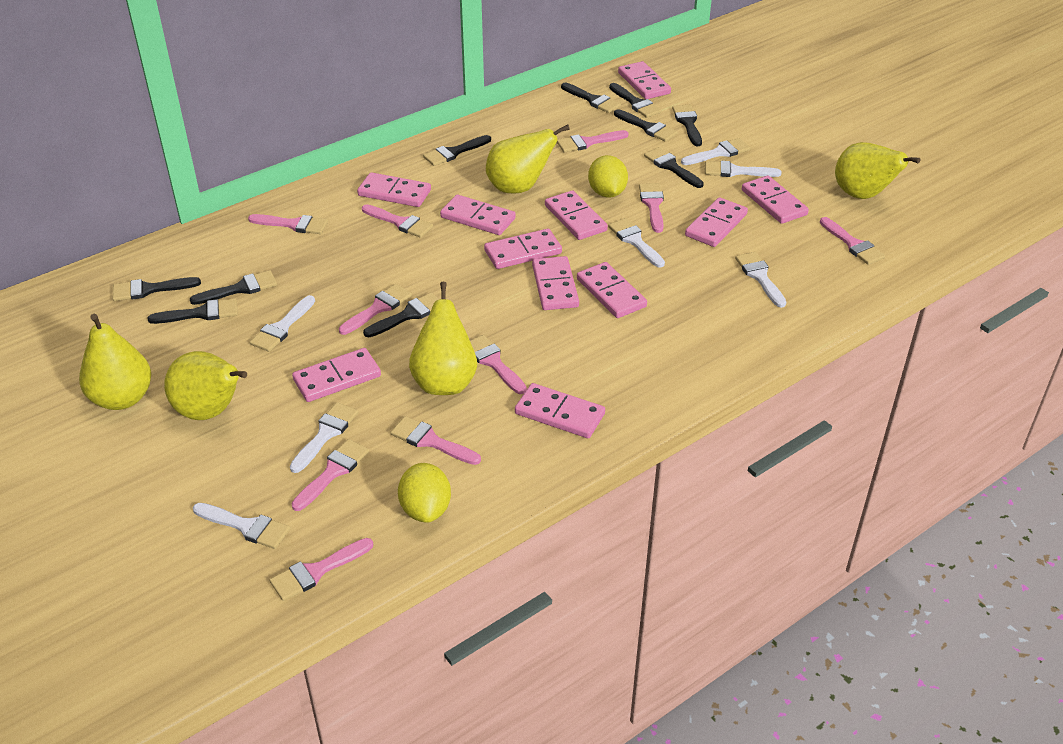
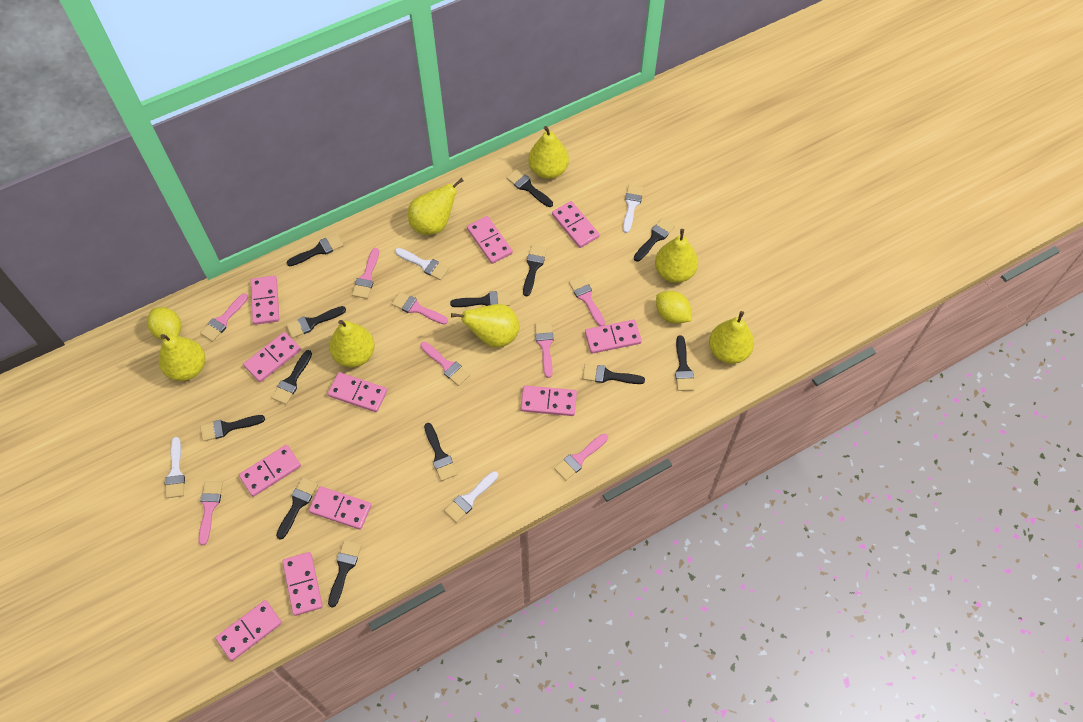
black brush: [113,277,201,301] [148,298,238,324] [190,270,277,305] [363,293,439,337] [423,135,491,166] [561,83,621,113] [609,83,662,118] [614,109,677,142] [644,147,704,188] [672,105,702,146] = 10 -> [200,415,265,442] [271,350,312,404] [276,477,318,540] [286,306,346,338] [287,234,344,266] [328,540,362,608] [424,423,457,481] [450,291,510,307] [506,169,553,207] [523,245,547,296] [582,364,645,384] [634,218,675,262] [675,335,695,391] = 13
pink brush: [248,214,328,234] [269,538,373,601] [291,439,369,511] [339,284,412,335] [362,204,433,238] [390,416,481,465] [470,335,527,394] [557,130,628,153] [639,183,664,233] [820,217,885,265] = 10 -> [198,481,223,545] [200,293,248,342] [352,248,379,299] [392,292,448,325] [420,342,470,386] [535,322,554,378] [554,433,608,481] [569,276,605,326] = 8
white brush: [193,503,290,549] [250,295,315,352] [290,402,358,473] [608,218,665,268] [681,138,750,165] [705,161,781,177] [735,252,786,308] = 7 -> [165,437,185,498] [395,248,449,280] [444,471,498,523] [623,184,644,233] = 4
yellow pear: [79,314,151,410] [164,351,247,420] [409,282,477,395] [486,125,570,194] [835,142,920,199] = 5 -> [159,334,205,381] [329,320,374,367] [408,178,464,235] [451,304,519,348] [528,126,569,179] [655,229,698,283] [709,311,754,364] = 7

